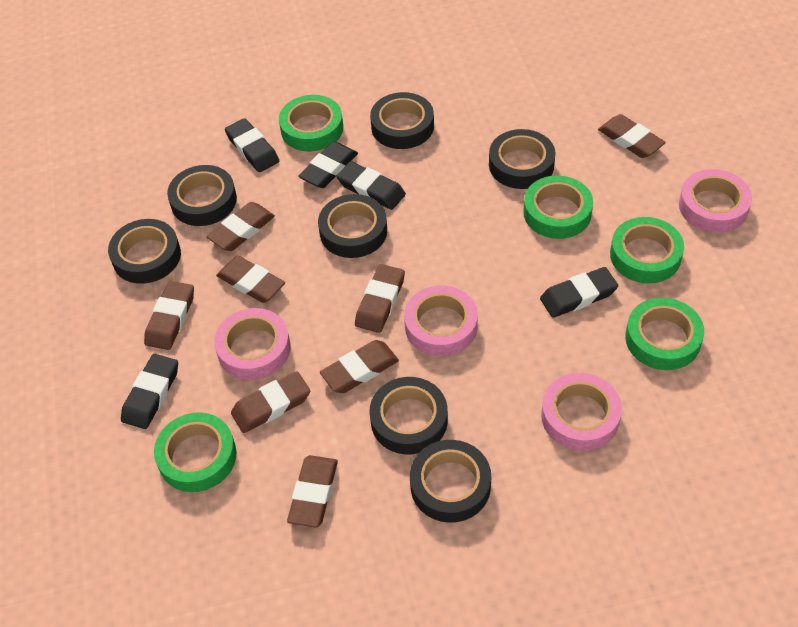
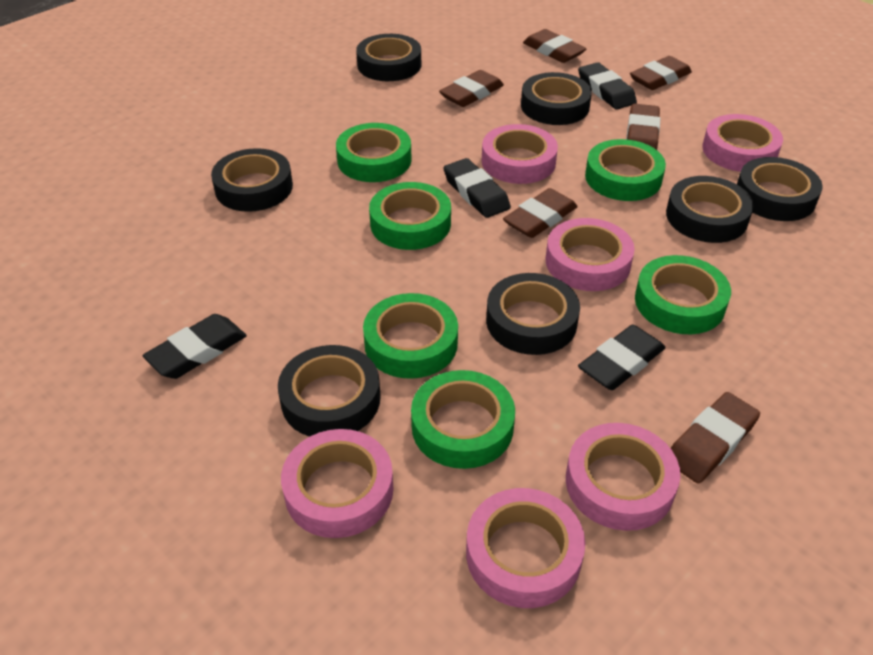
black eraser: [121,354,178,429] [225,118,279,172] [298,141,358,188] [337,161,406,210] [540,267,618,318] = 5 -> [143,314,247,379] [443,158,511,218] [578,62,637,110] [578,325,665,390] = 4
brown eraser: [144,281,194,350] [207,202,275,251] [216,256,285,303] [231,371,310,433] [287,455,338,528] [320,340,399,393] [355,264,405,333] [598,114,666,158] = 8 -> [439,70,504,107] [503,188,578,238] [523,29,587,63] [626,103,660,150] [630,56,692,90] [670,392,760,484] = 6
green tape: [154,412,237,492] [279,95,343,152] [523,175,593,239] [610,217,684,283] [625,298,704,370] = 5 -> [336,123,412,182] [363,293,458,379] [369,182,451,250] [411,370,515,469] [585,139,666,201] [635,255,731,334] = 6
pink tape: [214,308,291,380] [404,285,478,356] [541,373,622,451] [679,169,752,233] = 4 -> [281,429,394,538] [466,488,585,608] [482,124,558,184] [546,218,635,291] [566,423,680,531] [702,114,783,172] = 6

